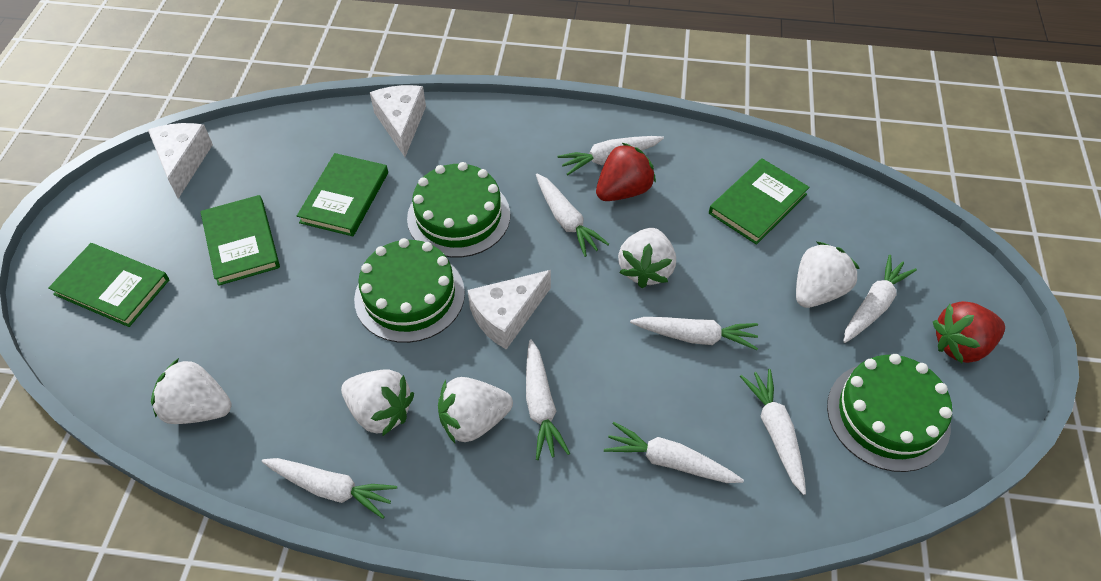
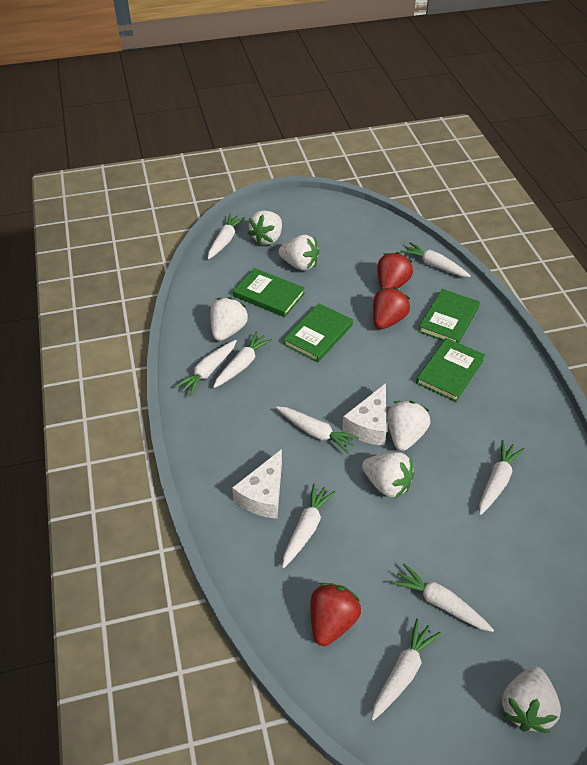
green cake: [354,238,465,343] [407,162,510,258] [827,354,952,472] = 3 -> none = 0
red strawberry: [596,142,656,201] [933,301,1005,363] = 2 -> [310,583,361,646] [373,287,410,329] [377,252,413,289] = 3
white carrot: [262,458,397,519] [526,340,570,460] [536,173,609,257] [557,136,664,175] [604,422,744,483] [630,317,758,350] [740,369,806,495] [843,255,917,343] = 8 -> [174,340,237,397] [208,214,246,259] [213,331,273,388] [276,406,359,453] [282,483,335,568] [371,619,441,721] [392,563,494,632] [401,242,471,277] [479,440,524,515] = 9
white cheese: [148,123,213,199] [370,85,426,157] [468,270,551,350] = 3 -> [232,449,282,519] [342,383,386,446] = 2
white strawberry: [151,358,231,424] [341,369,414,436] [438,377,513,443] [618,228,676,288] [796,242,860,308] = 5 -> [210,297,249,341] [248,210,282,245] [278,235,319,271] [362,452,415,499] [387,401,430,451] [502,666,561,733] = 6

